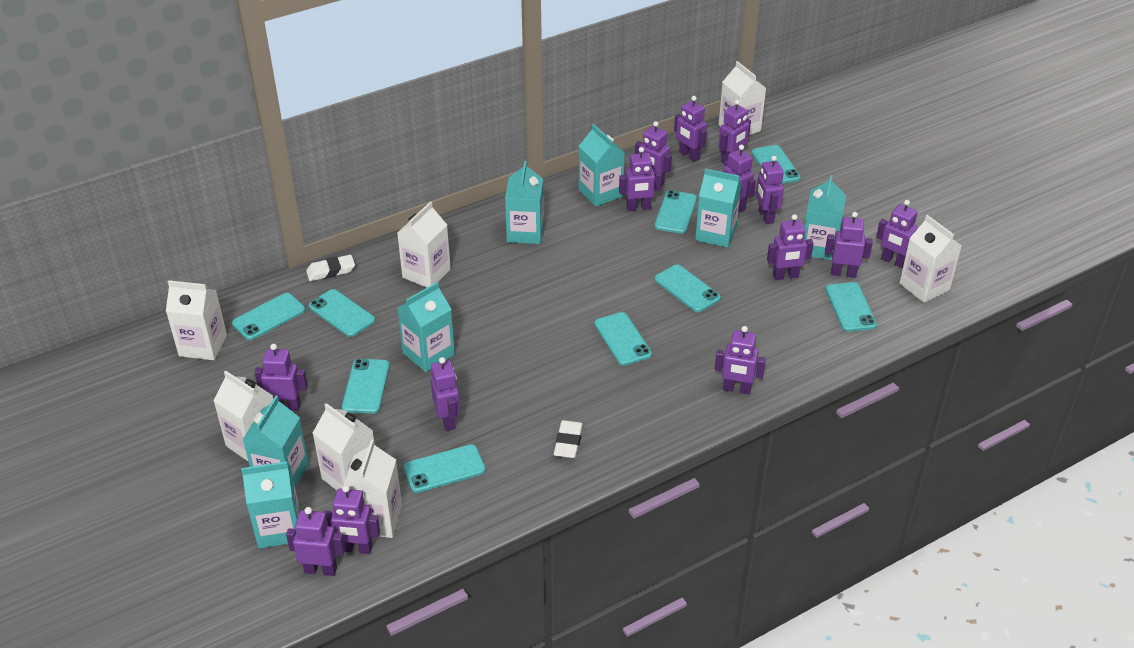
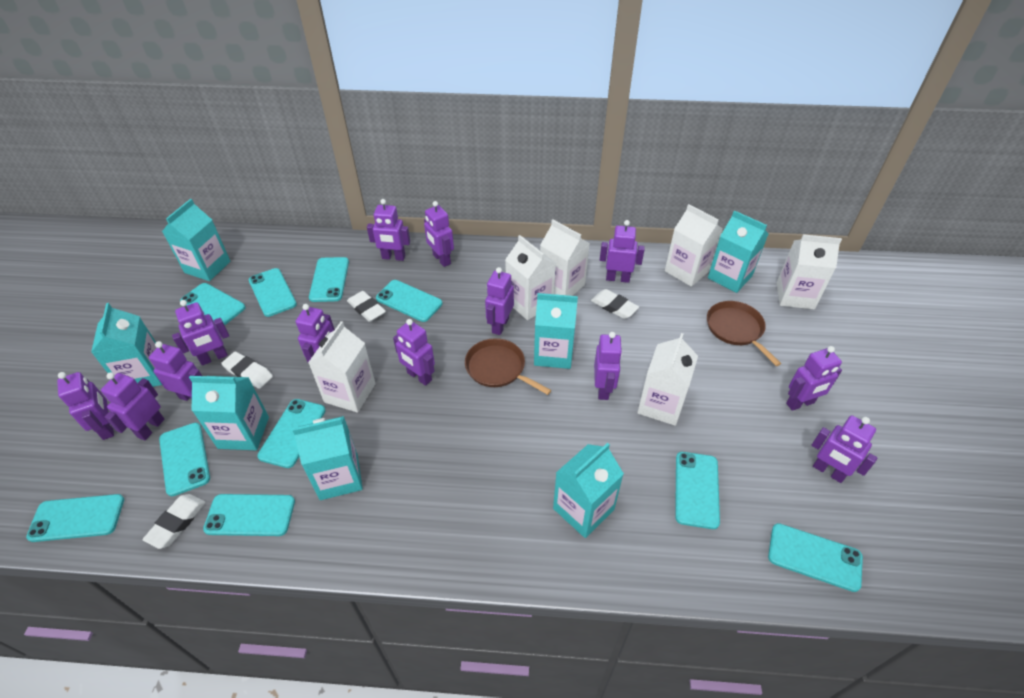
brown pan: none = 0 -> [465,338,551,395] [707,301,781,366] = 2
purple robot: [254,344,308,411] [286,507,345,576] [324,485,380,554] [430,357,460,431] [619,147,662,211] [635,121,672,186] [674,96,707,162] [715,326,766,395] [718,100,751,164] [723,145,756,212] [756,156,784,224] [767,214,814,280] [825,212,873,278] [876,200,918,268] = 14 -> [57,372,114,440] [101,372,165,441] [149,341,202,401] [172,300,229,365] [296,304,335,362] [367,199,410,261] [393,319,435,386] [424,201,454,267] [485,267,514,335] [594,332,622,400] [600,220,645,283] [786,346,842,411] [811,415,877,483] = 13
turquoise phone: [232,293,305,340] [309,289,375,337] [342,359,390,414] [403,444,486,493] [594,312,652,366] [654,190,697,234] [654,264,721,312] [752,145,801,184] [826,282,877,332] = 9 -> [26,494,124,542] [159,423,210,496] [180,283,246,325] [203,494,295,536] [249,268,297,317] [257,399,326,468] [309,257,349,302] [376,280,442,322] [675,452,720,529] [768,523,863,592] = 10
white carton: [166,280,227,360] [213,371,273,462] [313,403,375,490] [344,440,402,538] [397,202,451,287] [719,61,766,135] [900,215,962,303] = 7 -> [308,321,376,413] [505,235,556,320] [540,220,590,296] [637,333,698,426] [665,204,723,287] [777,234,842,309] = 6
white eraser: [306,255,355,281] [554,420,583,458] = 2 -> [142,494,206,549] [221,351,273,389] [347,291,386,322] [591,289,639,319] = 4

